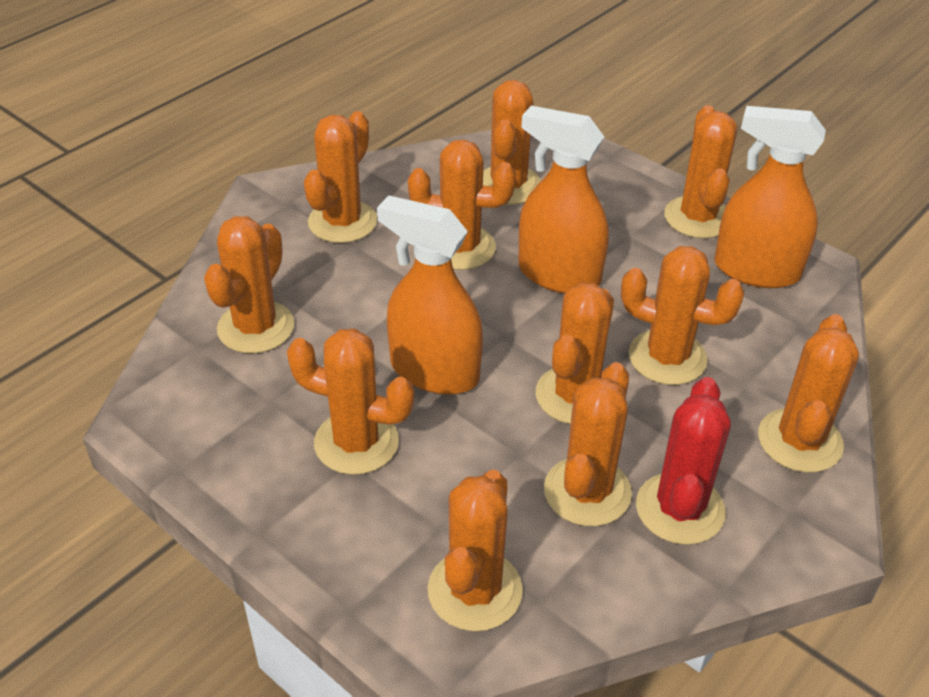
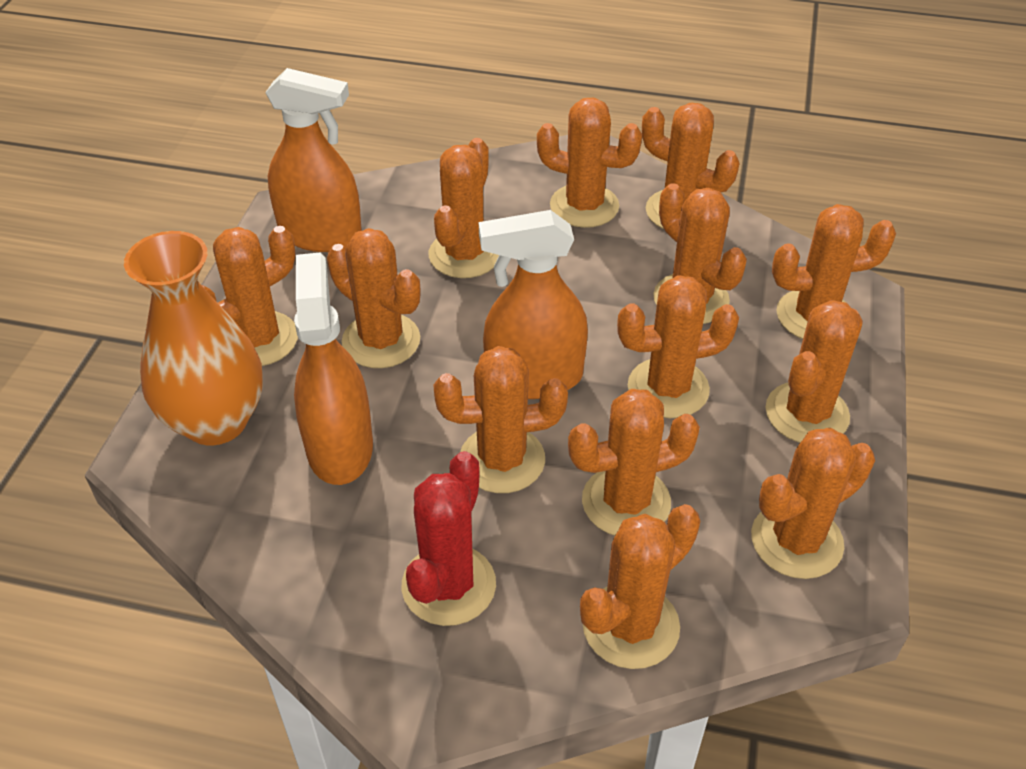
orange cactus: [204,216,294,354] [287,328,414,475] [304,111,377,243] [408,139,516,270] [427,470,523,631] [483,80,541,205] [536,283,614,424] [544,362,632,526] [621,246,745,385] [664,105,737,238] [758,314,859,473] = 11 -> [202,226,298,366] [327,228,420,368] [429,138,499,278] [433,346,568,493] [537,98,642,228] [568,389,700,536] [580,504,700,669] [617,275,739,418] [642,103,740,229] [653,183,747,324] [751,428,875,579] [765,300,863,443] [772,204,896,339] = 13
orange vase: none = 0 -> [124,231,263,445] = 1

